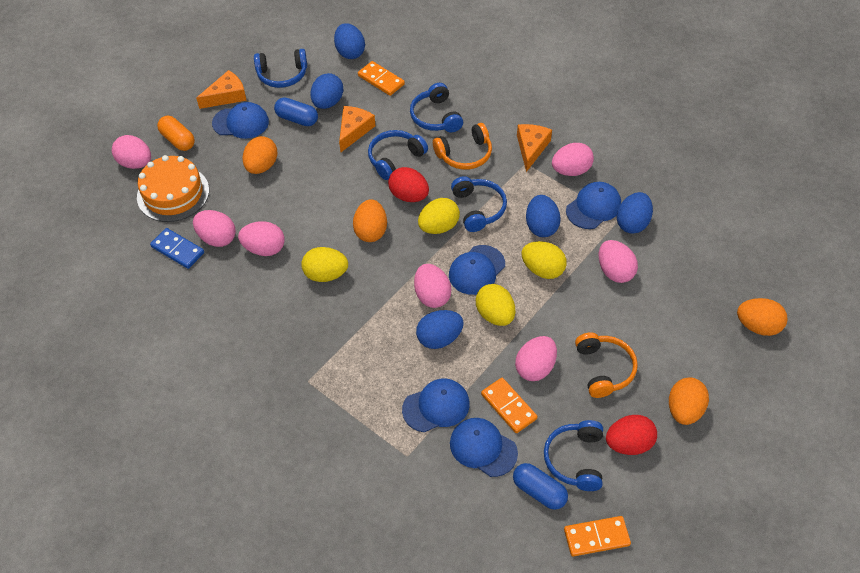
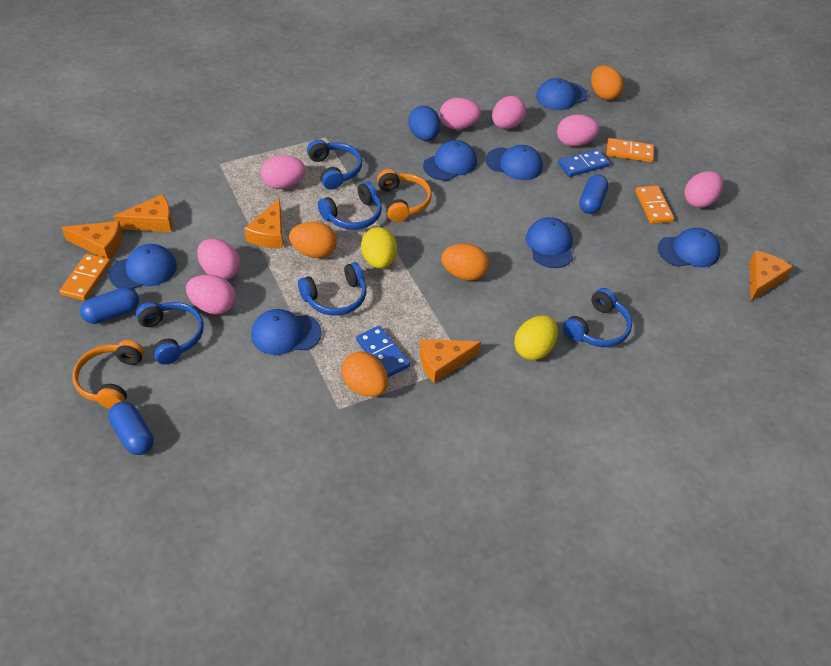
blue cap: [212,102,269,139] [402,378,470,432] [449,245,505,295] [450,418,518,477] [566,182,621,229] = 5 -> [109,244,177,289] [251,309,322,355] [423,140,477,181] [486,145,543,180] [526,217,573,268] [536,78,587,110] [658,228,720,268] = 7
blue capsule: [274,98,318,126] [513,463,568,510] = 2 -> [80,287,139,324] [108,402,154,455] [579,175,609,214] = 3
blue domino: [150,228,204,269] = 1 -> [356,326,410,378] [558,149,610,177] = 2
blue egg: [310,73,343,109] [334,23,365,59] [416,310,464,349] [526,195,561,237] [617,192,653,234] = 5 -> [408,106,440,141] = 1
orange cake: [137,155,209,222] = 1 -> none = 0
orange capsule: [157,116,195,151] = 1 -> none = 0
orange cheese: [196,70,247,109] [339,106,375,152] [517,124,552,172] = 3 -> [62,221,123,259] [113,194,173,232] [244,198,283,248] [420,339,481,384] [750,250,793,301] = 5
red egg: [388,167,429,202] [606,415,657,455] = 2 -> none = 0
yellow egg: [301,247,348,282] [418,198,460,234] [476,284,515,326] [521,241,567,279] = 4 -> [361,227,397,269] [514,316,558,360] = 2

